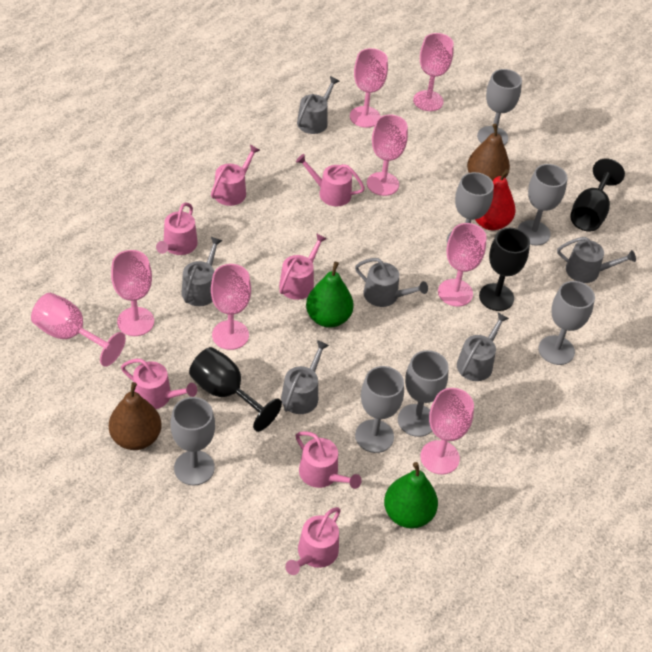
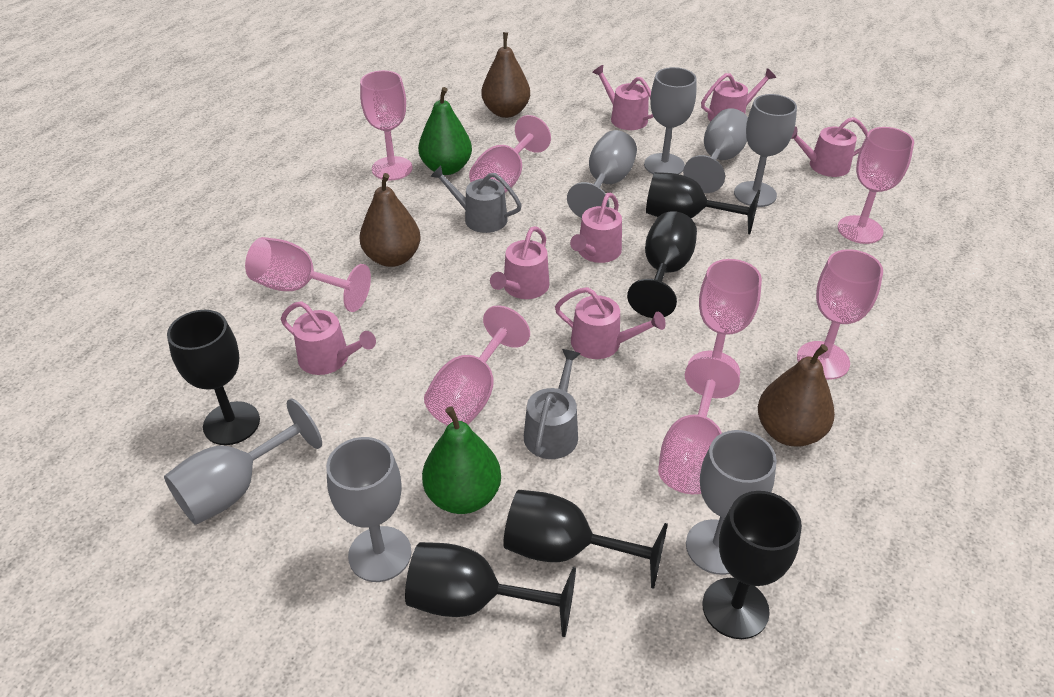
black goblet: [189,347,282,432] [479,228,530,311] [570,158,625,231] = 3 -> [167,310,260,445] [405,542,576,637] [503,490,668,589] [627,211,697,318] [646,172,760,234] [702,491,802,639] = 6
brown pear: [109,382,161,450] [467,124,510,181] = 2 -> [360,173,421,267] [482,32,530,118] [758,344,835,446] = 3
grey watering can: [182,237,223,306] [281,340,329,414] [297,76,339,134] [355,258,428,307] [457,313,509,381] [557,237,636,283] = 6 -> [430,166,522,233] [524,349,581,459] = 2
red pear: [475,169,515,230] = 1 -> none = 0

